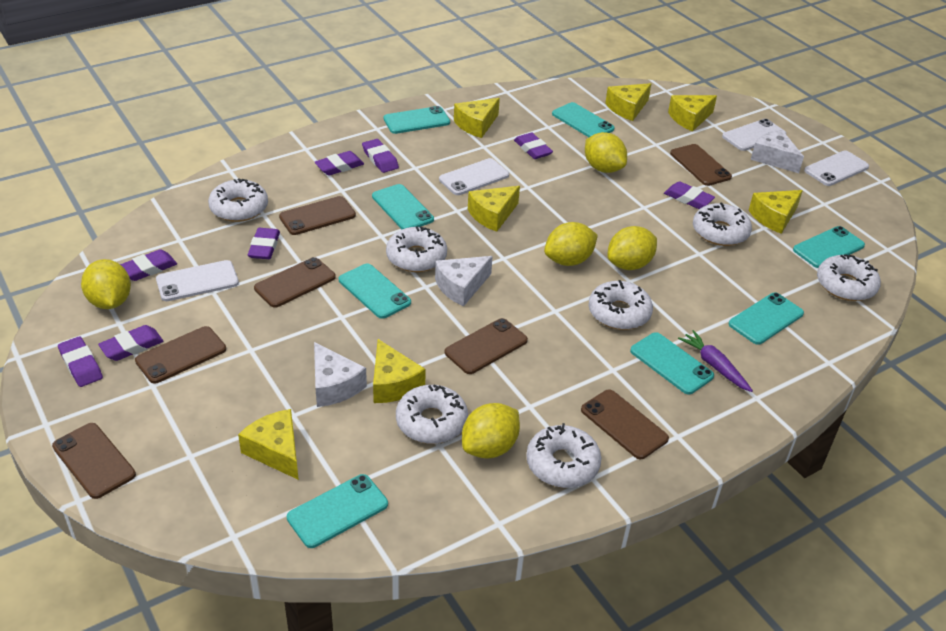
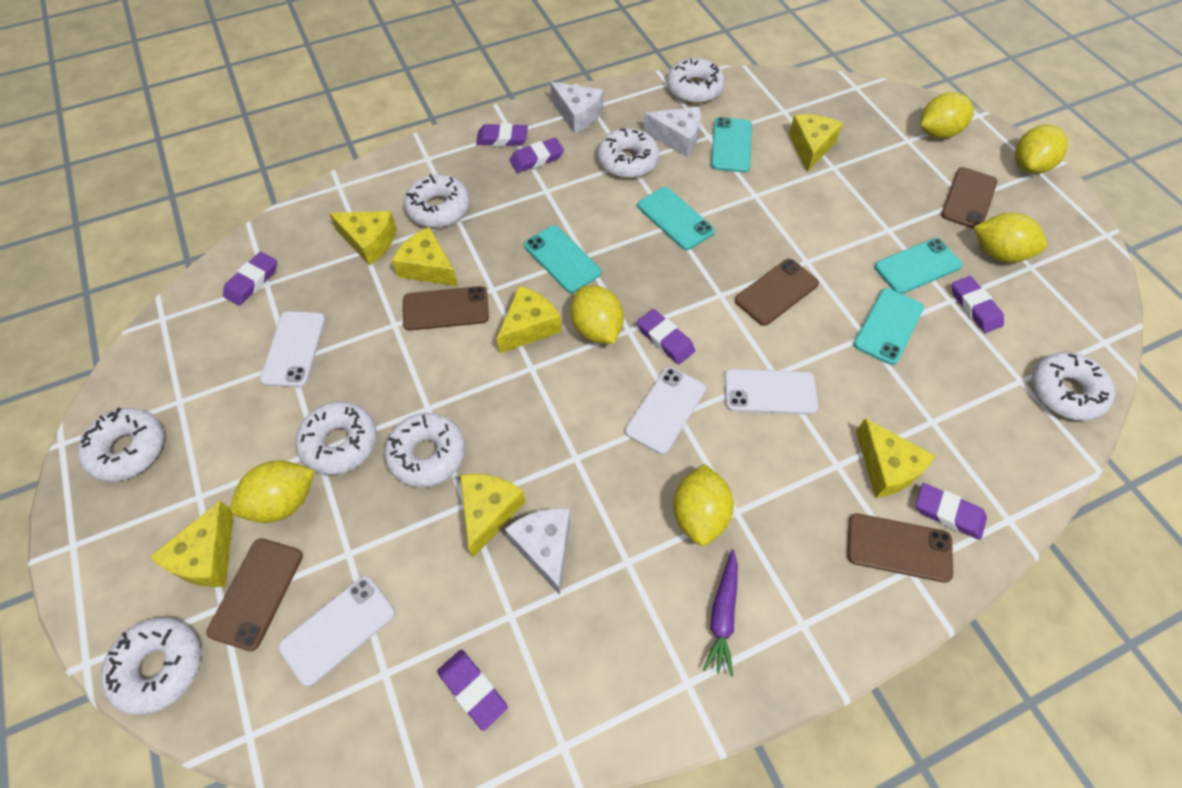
brown phone: [52,423,136,499] [135,326,226,384] [254,257,336,308] [279,196,356,235] [445,318,528,374] [581,390,669,459] [670,144,732,186] = 7 -> [206,538,303,651] [403,286,489,331] [735,259,819,326] [847,513,953,583] [941,167,997,229] = 5
purple eraser: [58,336,103,387] [98,325,163,361] [120,249,177,281] [248,228,280,259] [315,151,364,175] [362,139,399,173] [514,133,553,159] [664,181,715,209] = 8 -> [223,252,277,306] [437,650,508,731] [476,123,528,146] [510,138,564,173] [637,309,695,364] [916,483,987,540] [952,276,1004,333] = 7
turquoise phone: [287,474,388,548] [339,263,411,319] [372,184,434,229] [384,106,450,134] [552,102,615,137] [630,332,714,395] [729,293,804,345] [793,226,865,268] = 8 -> [524,225,601,293] [638,187,715,250] [711,117,752,172] [854,288,924,365] [874,238,962,294] = 5
white donut: [208,178,268,222] [386,226,447,272] [396,384,468,444] [526,423,601,488] [588,280,653,330] [693,202,752,246] [817,254,881,301] = 7 -> [77,408,164,482] [101,617,201,715] [296,402,377,475] [385,413,465,487] [404,174,470,228] [598,128,659,178] [667,58,725,104] [1032,352,1115,421] = 8
yellow lemon: [81,259,131,309] [462,403,520,458] [544,222,598,266] [585,132,627,173] [607,226,657,270] = 5 -> [230,460,315,523] [571,285,624,344] [673,464,734,546] [921,92,974,139] [974,213,1047,263] [1015,125,1068,174] = 6

